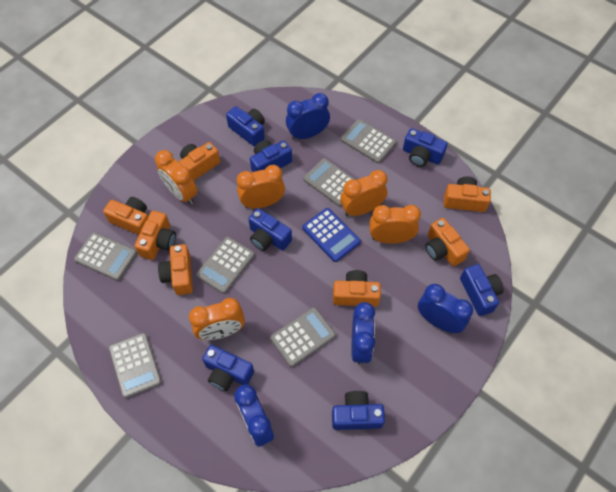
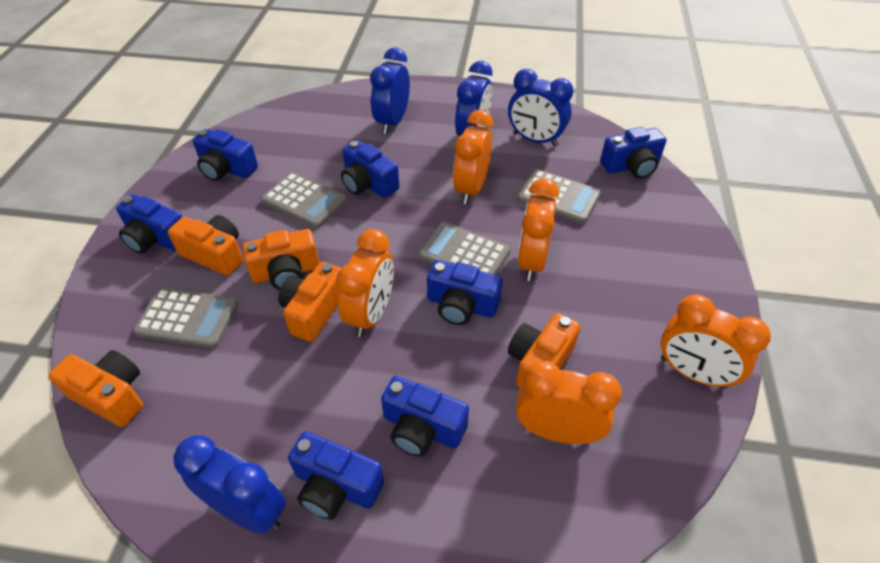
blue calculator: [302,208,361,262] = 1 -> none = 0
grey calculator: [74,232,137,281] [109,333,162,398] [196,237,255,294] [270,307,336,367] [303,158,356,207] [341,119,396,163] = 6 -> [133,288,238,348] [261,172,347,228] [418,222,510,275] [517,169,601,224] = 4
orange camera: [103,197,148,235] [135,211,176,260] [158,244,193,295] [179,142,220,181] [333,270,381,307] [425,218,470,266] [444,176,491,212] = 7 -> [48,350,143,427] [168,215,243,276] [242,229,319,290] [278,262,341,342] [508,313,580,388] = 5

